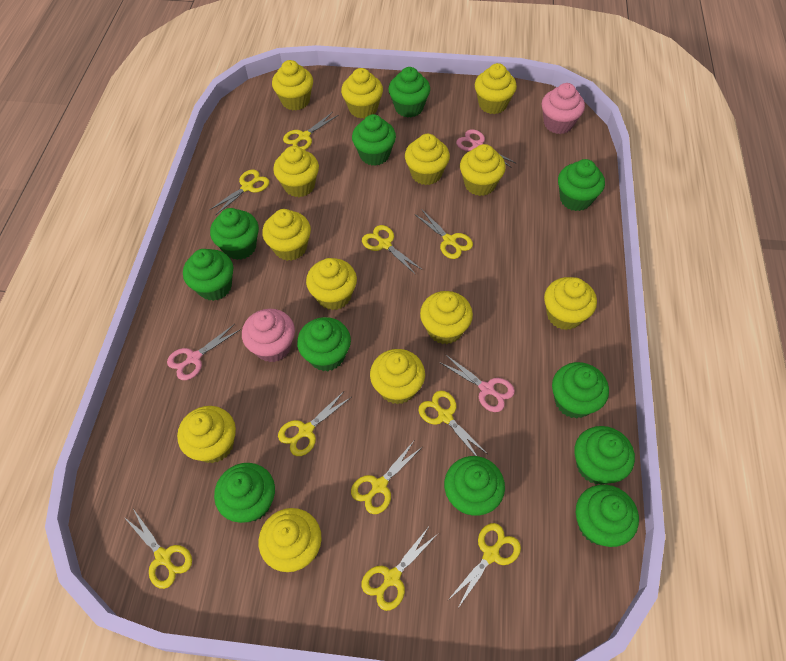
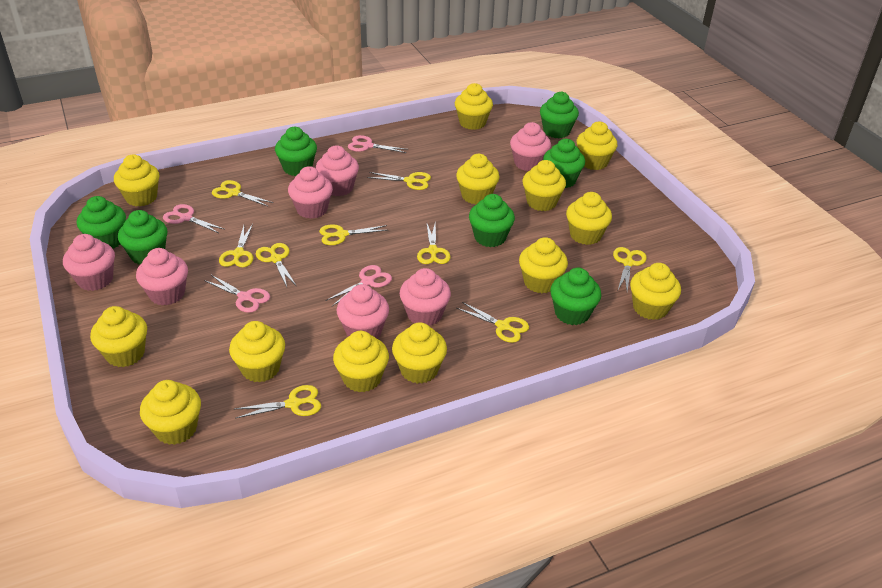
green cupcake: [183,249,233,301] [210,208,259,260] [214,463,275,523] [297,317,351,371] [352,114,396,166] [388,67,430,118] [444,456,505,516] [552,362,609,419] [558,159,605,211] [574,426,635,485] [576,485,639,547] = 11 -> [77,196,126,249] [118,210,168,265] [275,127,317,176] [469,194,515,247] [540,92,579,138] [543,139,585,188] [550,268,601,325] = 7
pink cupcake: [242,309,295,362] [542,83,585,134] = 2 -> [63,234,115,291] [136,248,188,305] [288,166,333,219] [316,145,359,196] [337,284,389,339] [400,268,451,326] [510,122,551,171] = 7
pink scissors: [167,324,241,380] [439,354,515,412] [456,129,516,167] = 3 -> [163,204,224,233] [204,275,270,313] [325,265,392,306] [348,135,408,153] = 4
yellow scissors: [124,510,192,589] [210,169,269,215] [278,390,350,456] [283,112,338,150] [351,441,422,514] [362,225,421,275] [362,528,439,611] [414,209,473,259] [419,391,486,456] [448,523,521,608] = 10 -> [212,180,273,206] [219,224,253,267] [235,385,321,418] [256,243,296,287] [319,224,388,245] [367,172,431,190] [417,224,451,264] [457,302,529,343] [613,247,647,291] = 9

